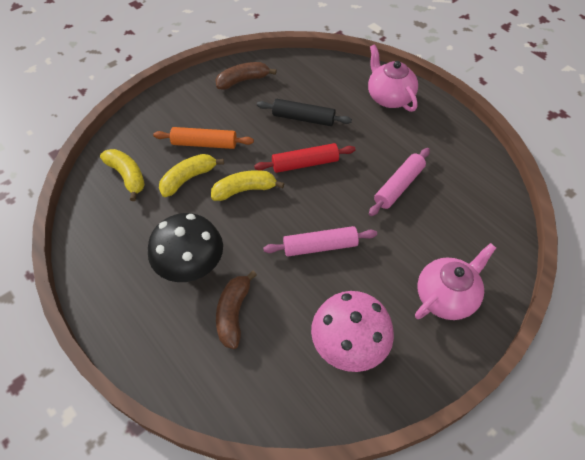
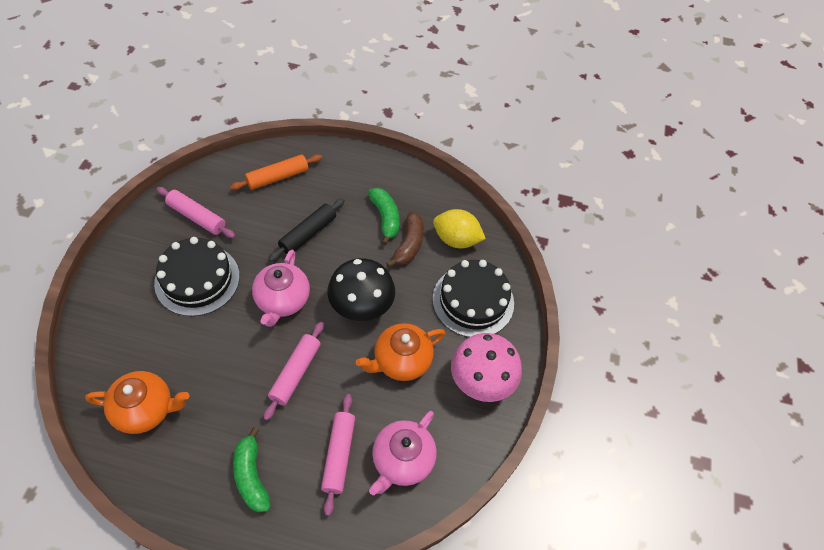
black cake: none = 0 -> [154,237,240,316] [432,260,514,337] = 2
brown banana: [215,62,277,90] [216,270,257,349] = 2 -> [386,212,424,268] = 1
green banana: none = 0 -> [233,427,271,512] [368,188,400,245] = 2
orange teapot: none = 0 -> [85,371,190,434] [356,323,446,381] = 2
pink rolling pin: [263,226,377,257] [369,148,430,216] = 2 -> [156,187,235,238] [263,322,324,420] [321,394,355,516] = 3
red rolling pin: [254,143,356,173] = 1 -> none = 0
yellow banana: [100,149,145,201] [159,154,224,197] [211,170,285,201] = 3 -> none = 0
yellow lemon: none = 0 -> [433,209,486,248] = 1

